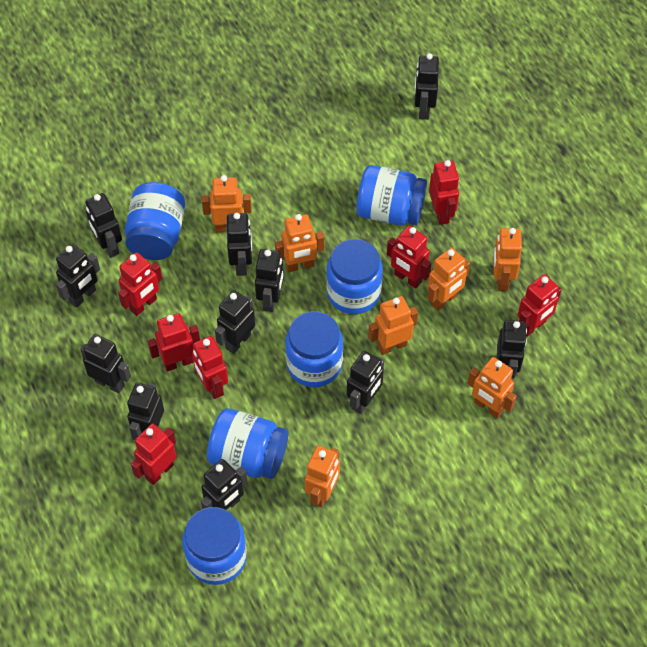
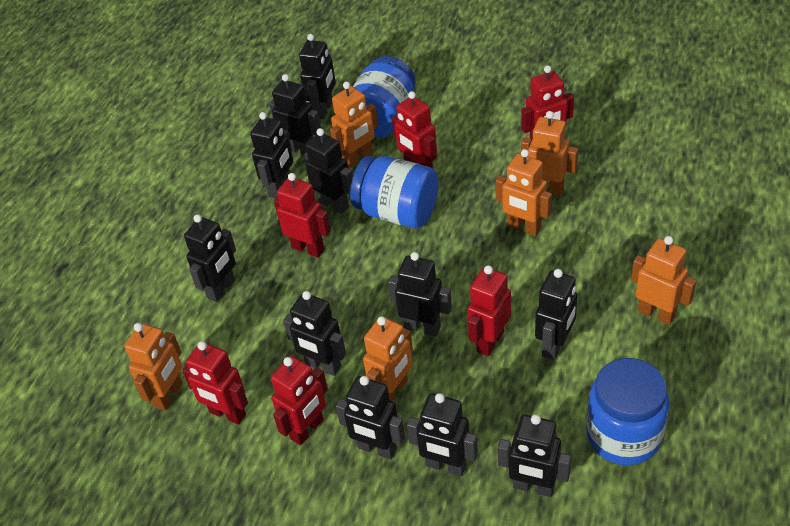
blue jar: [125,182,185,260] [182,507,247,585] [207,408,288,479] [285,311,343,387] [326,239,383,314] [356,165,427,225] = 6 -> [350,156,439,229] [353,56,416,137] [586,358,669,465] = 3
orange robot: [202,175,252,232] [275,214,324,272] [305,446,340,507] [368,296,418,355] [427,248,470,311] [467,357,517,418] [493,228,522,291] = 7 -> [124,323,183,411] [330,82,378,168] [363,316,413,401] [495,149,552,236] [521,111,578,196] [631,236,696,325] = 6
red robot: [118,252,162,316] [131,423,177,485] [148,313,200,371] [192,336,228,399] [387,226,431,289] [429,160,459,225] [518,274,562,337] = 7 -> [182,341,248,425] [271,356,328,445] [274,173,331,257] [392,91,437,169] [467,265,511,356] [521,65,574,142] = 6

